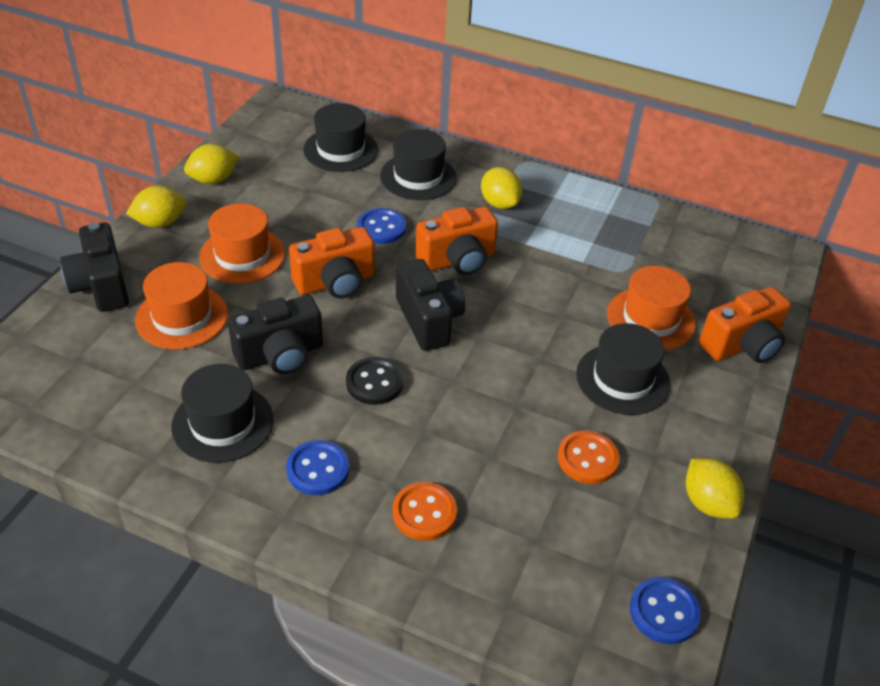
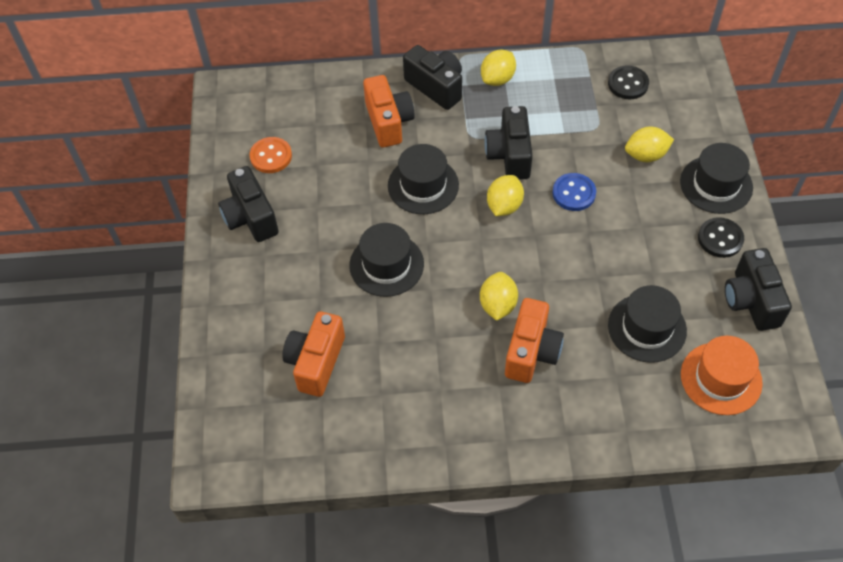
black button: [346,357,404,405] = 1 -> [608,66,649,99] [698,217,744,258] = 2
black camera: [60,222,129,312] [228,295,323,374] [396,259,465,351] = 3 -> [218,166,279,242] [403,45,462,110] [484,106,533,180] [725,248,792,331] = 4
blue button: [286,440,349,495] [357,208,406,244] [630,577,701,644] = 3 -> [552,173,596,211] = 1
orange button: [393,482,457,541] [558,431,620,484] = 2 -> [249,137,292,173] = 1
orange hat: [135,262,228,349] [199,203,285,284] [607,266,696,350] = 3 -> [681,336,763,415] = 1

